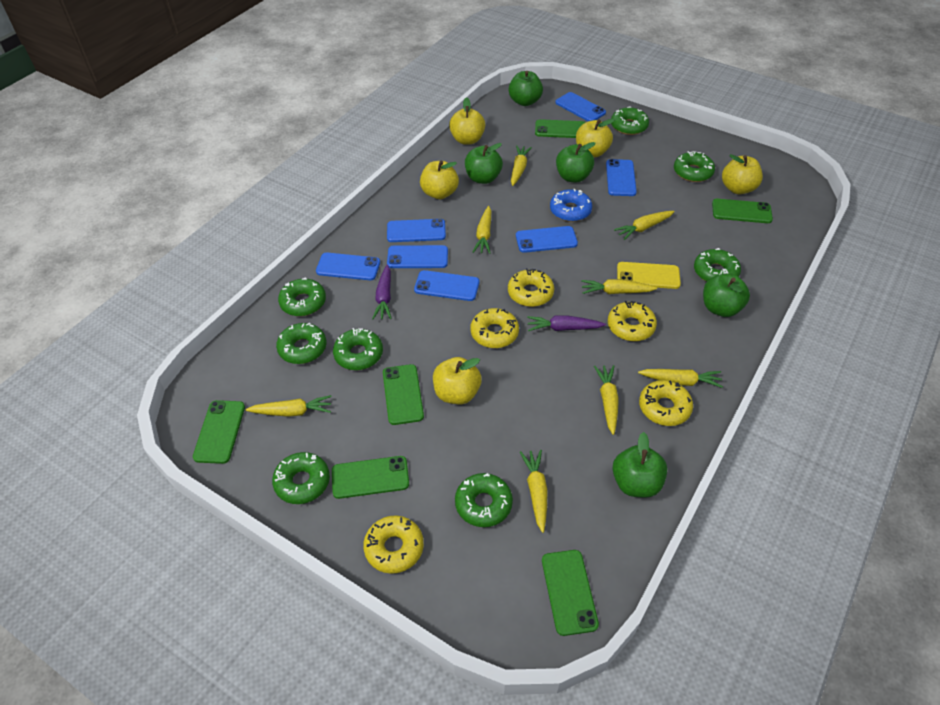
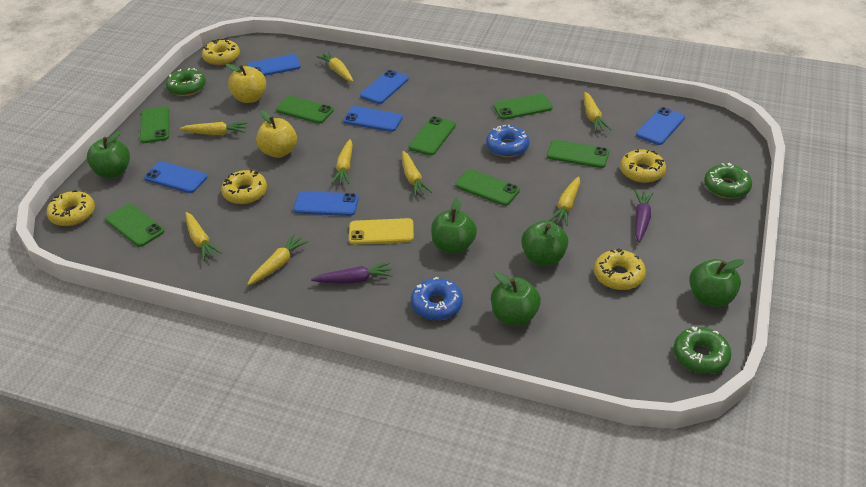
blue donut: [550,189,592,222] = 1 -> [411,277,463,320] [486,125,530,157] = 2
blue phone: [316,253,380,280] [387,219,446,242] [387,245,448,268] [414,270,479,301] [516,226,578,253] [555,92,606,121] [606,159,637,196] = 7 -> [144,161,207,193] [247,54,301,76] [293,191,359,216] [343,106,403,132] [360,70,409,104] [636,107,685,145] = 6
green donut: [272,452,330,504] [276,323,326,364] [278,278,326,316] [333,328,383,370] [455,473,513,527] [611,106,649,135] [674,151,715,182] [694,248,741,282] = 8 -> [166,68,206,96] [673,326,731,374] [704,163,752,199] = 3
green phone: [193,400,245,464] [332,456,409,499] [383,364,424,425] [535,119,586,138] [542,550,599,636] [712,199,773,223] = 6 -> [105,204,164,247] [140,106,169,143] [276,96,334,124] [408,116,456,156] [455,169,520,206] [493,94,552,120] [547,140,609,168] = 7
yellow apple: [420,161,459,199] [433,357,482,404] [449,97,485,145] [576,119,615,157] [722,154,763,194] = 5 -> [226,64,266,103] [256,110,297,158] = 2

